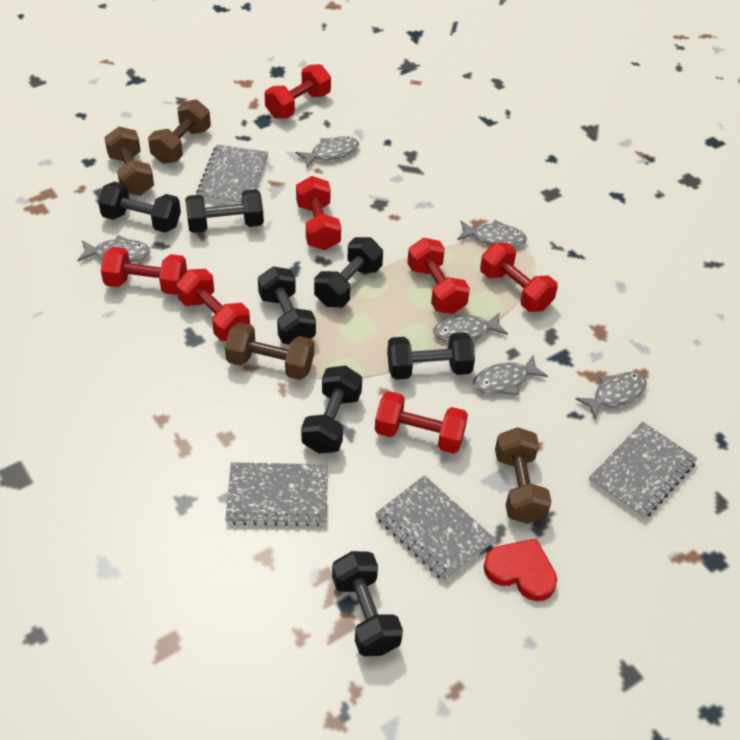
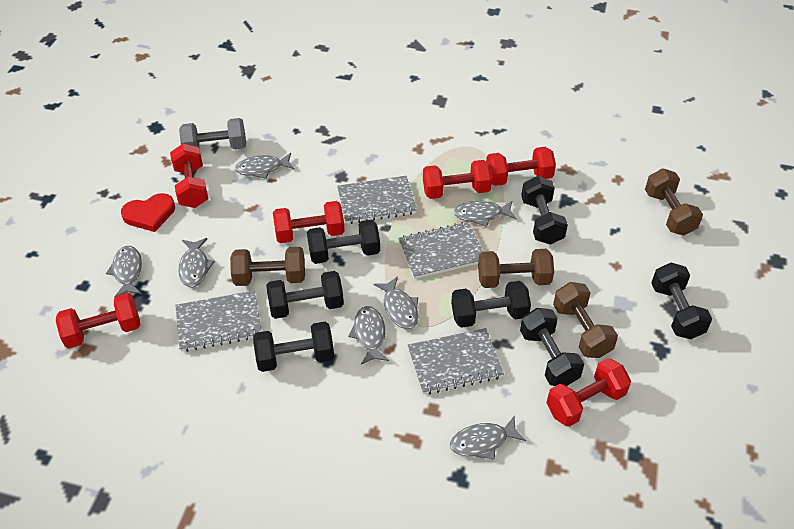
grey dumbbell: none = 0 -> [179,118,246,149] = 1
grey fish: [78,235,150,262] [295,136,359,168] [433,312,508,347] [457,220,527,247] [473,355,548,395] [576,372,647,419] = 6 -> [106,246,142,298] [178,238,215,288] [235,153,295,179] [348,306,389,365] [374,276,418,329] [450,415,526,460] [454,201,517,227] = 7
red dumbbell: [101,247,187,295] [176,269,250,341] [265,64,331,119] [296,176,341,250] [375,391,468,454] [407,238,470,314] [480,243,558,312] = 7 -> [56,293,140,348] [170,144,208,208] [273,201,345,243] [423,160,492,199] [486,147,556,186] [546,358,631,427] = 6

